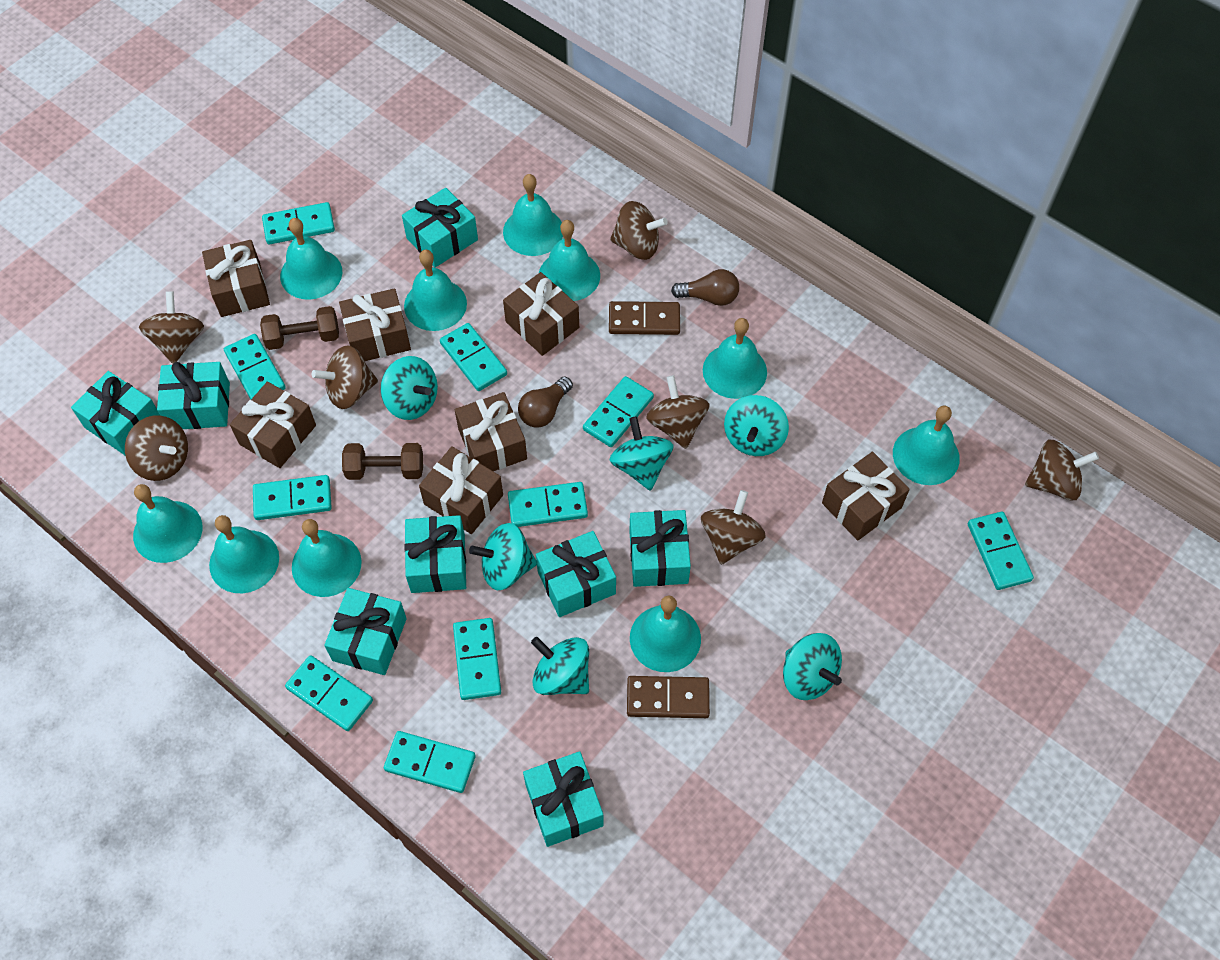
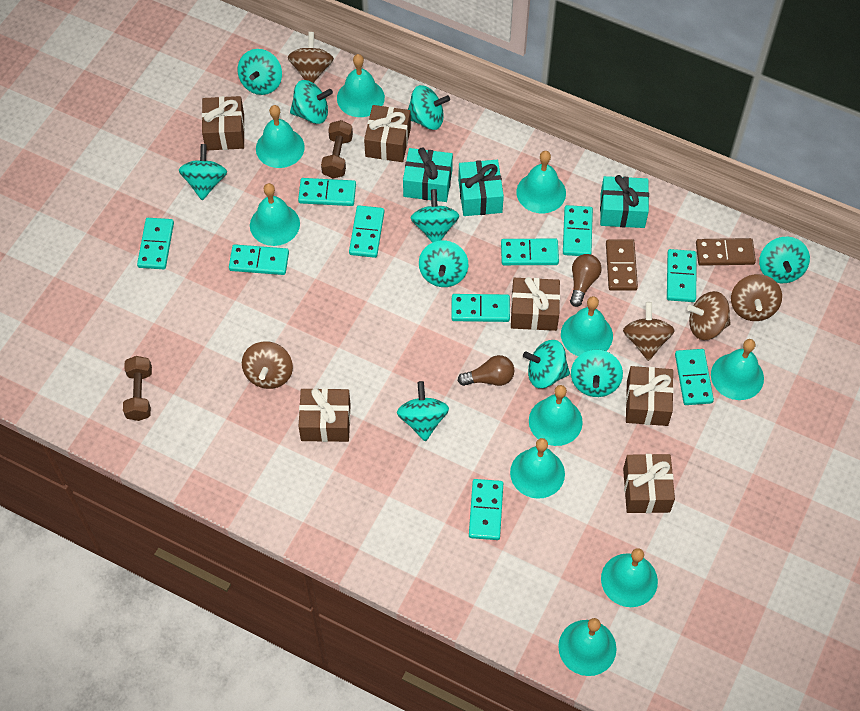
brown gift: [202,240,270,317] [230,381,316,468] [339,288,411,361] [419,446,503,534] [455,392,527,471] [503,272,579,356] [822,452,910,541] = 7 -> [202,96,245,150] [298,388,351,442] [364,105,411,162] [511,277,560,331] [623,454,675,513] [626,366,674,426] = 6
brown spinning top: [125,415,188,481] [139,291,204,364] [312,345,378,409] [610,201,668,260] [646,375,710,449] [701,490,765,565] [1025,440,1099,501] = 7 -> [242,341,293,389] [288,32,334,83] [623,302,675,361] [687,291,731,340] [731,274,782,321] = 5
turquoise gift: [71,371,160,455] [157,362,230,429] [324,588,407,675] [402,188,478,268] [404,515,466,593] [523,751,604,847] [536,531,616,617] [629,510,691,587] = 8 -> [403,148,453,202] [458,160,504,216] [600,175,649,228] = 3
turquoise spinning top: [381,356,438,420] [469,523,537,590] [531,637,589,695] [610,416,674,491] [724,395,789,456] [783,633,842,700] = 6 -> [179,144,227,200] [238,49,282,95] [290,80,333,124] [397,381,449,441] [408,85,450,130] [411,189,460,243] [419,240,468,287] [523,340,570,388] [571,349,623,397] [759,237,810,283] = 10

